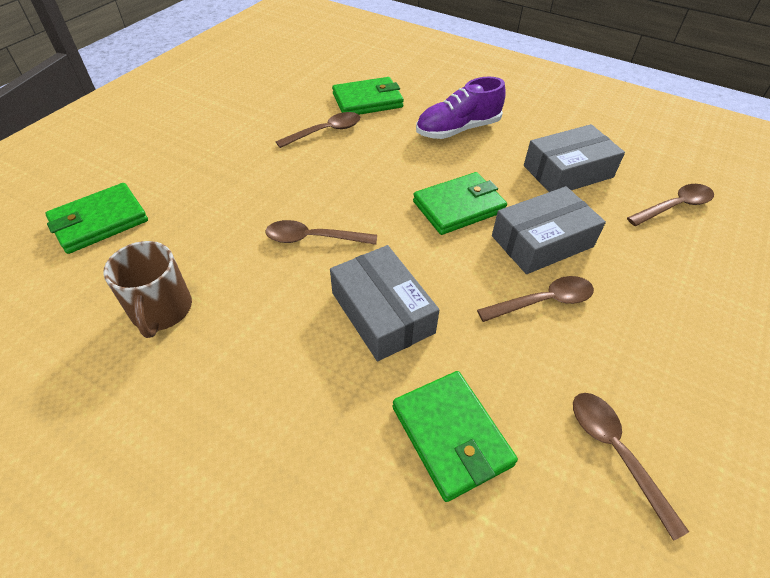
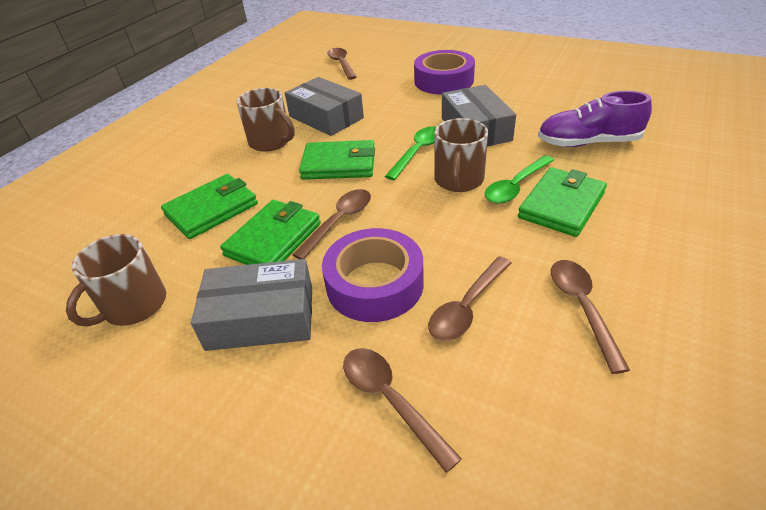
brown mug: [103,241,192,338] = 1 -> [66,234,166,327] [237,88,295,152] [434,118,488,192] = 3
green spoon: none = 0 -> [385,126,436,180] [485,155,554,204] = 2
purple tape: none = 0 -> [322,228,424,322] [414,50,475,95] = 2

